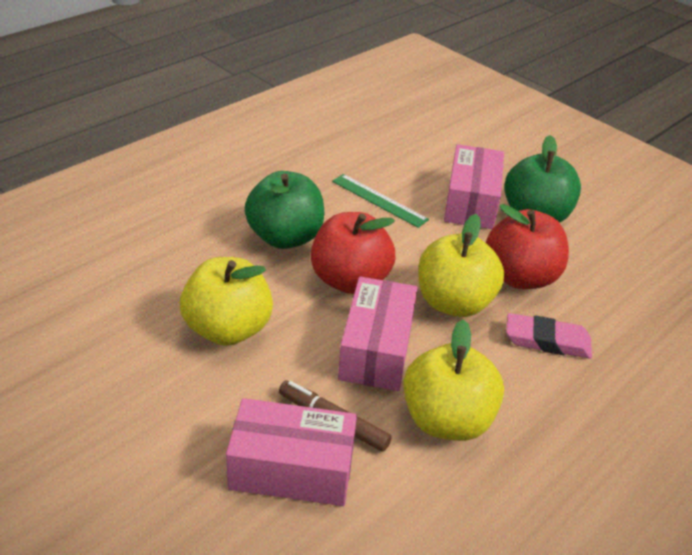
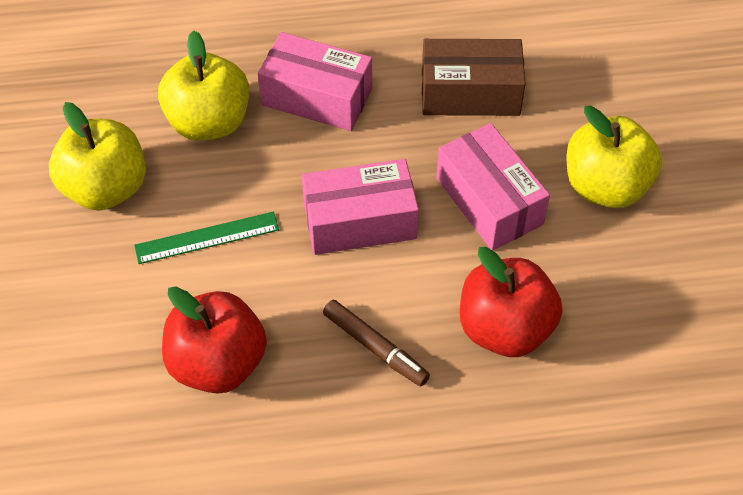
brown box: none = 0 -> [422,39,526,116] = 1
green apple: [245,171,324,249] [504,135,581,223] = 2 -> none = 0
pink eraser: [506,313,592,359] = 1 -> none = 0

